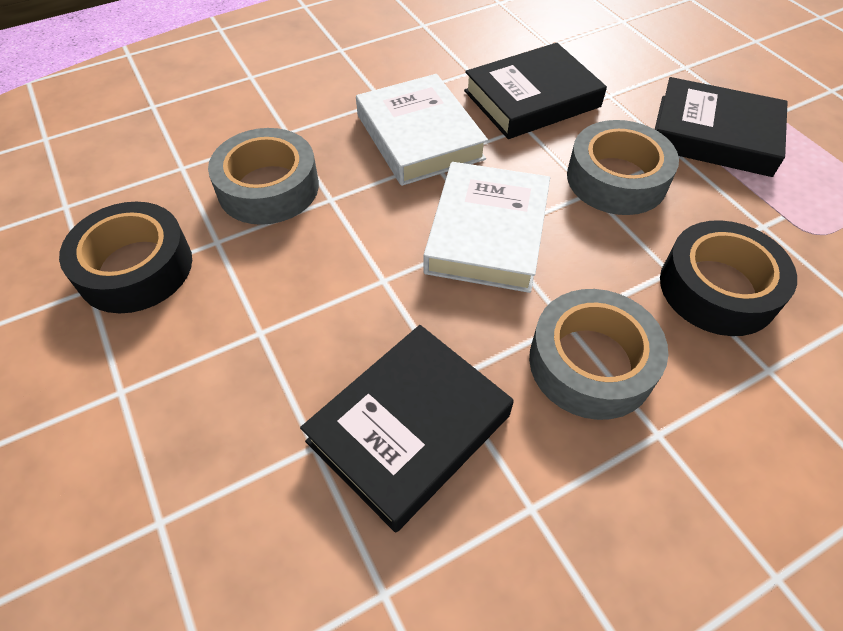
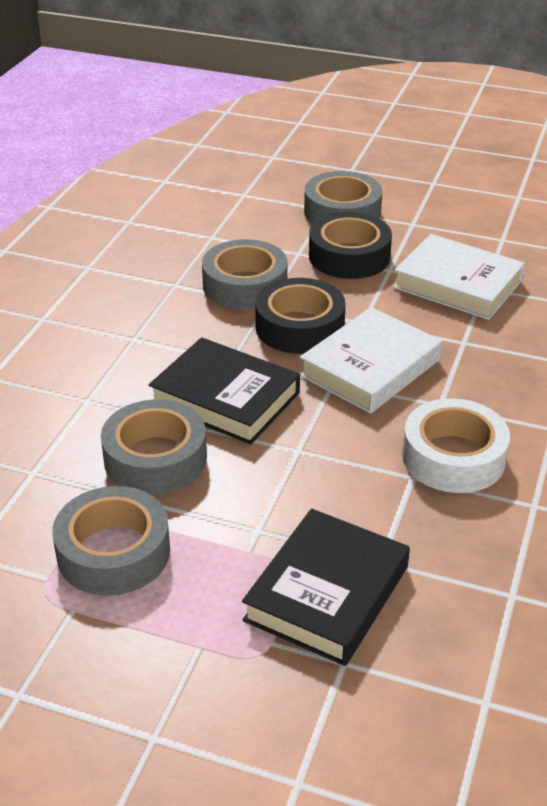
black book: [300,325,514,533] [464,43,607,139] [655,77,788,177] = 3 -> [149,337,300,445] [242,509,410,666] = 2
grey tape: [208,128,319,225] [529,289,668,420] [567,120,679,215] = 3 -> [52,486,170,596] [101,400,207,494] [202,239,288,310] [304,171,382,224] = 4
white tape: none = 0 -> [402,398,510,493] = 1

